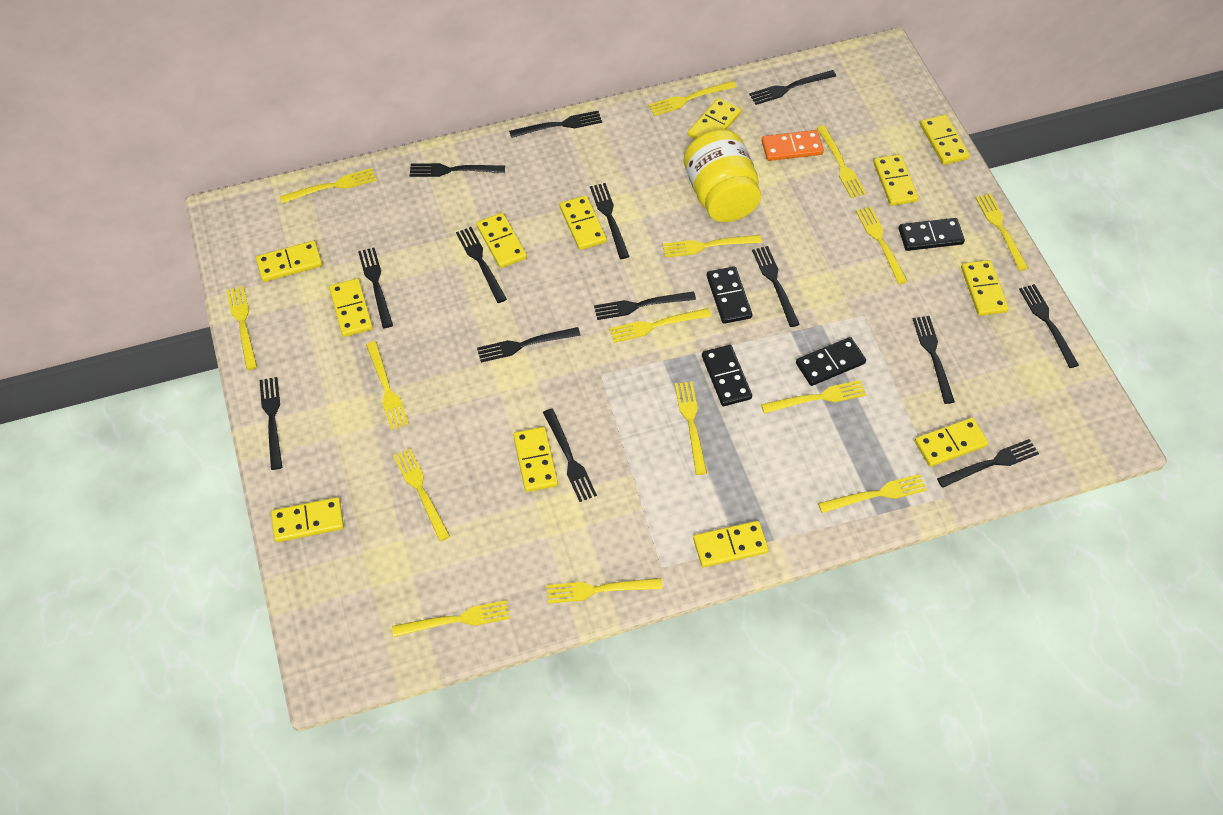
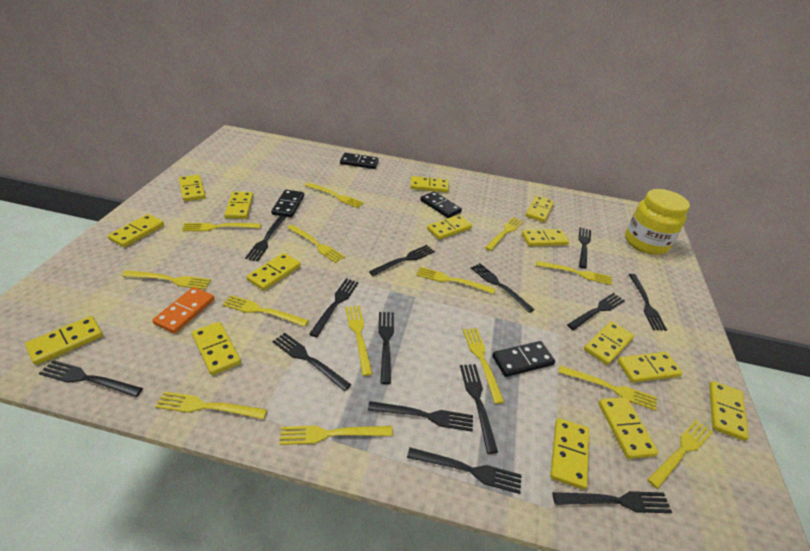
yellow domino: [256,241,322,282] [271,497,344,542] [329,278,373,337] [476,213,527,268] [513,427,558,492] [560,195,607,250] [688,98,741,139] [693,521,769,567] [873,154,919,206] [915,417,988,467] [920,115,970,165] [961,260,1009,316] = 12 -> [25,316,103,365] [108,214,164,247] [179,175,206,201] [192,322,241,375] [224,192,253,219] [246,253,301,290] [410,176,449,193] [427,215,472,240] [522,229,569,246] [526,196,554,222] [550,418,589,490] [584,321,634,365] [598,397,658,459] [618,352,683,383] [709,381,749,441] = 15
yellow fork: [227,286,257,370] [280,168,376,203] [366,341,409,430] [392,600,510,637] [393,448,450,541] [547,578,662,604] [609,308,711,343] [648,81,737,116] [663,235,762,258] [675,381,707,475] [761,380,866,414] [817,125,866,198] [818,474,927,513] [856,207,908,284] [976,193,1028,271] = 15 -> [122,270,211,290] [155,391,267,419] [182,223,261,231] [222,295,309,327] [279,425,393,445] [287,225,345,263] [305,183,364,208] [345,305,373,376] [416,267,495,294] [463,328,504,404] [485,217,523,251] [536,261,612,285] [558,366,657,411] [647,420,713,489] = 14

